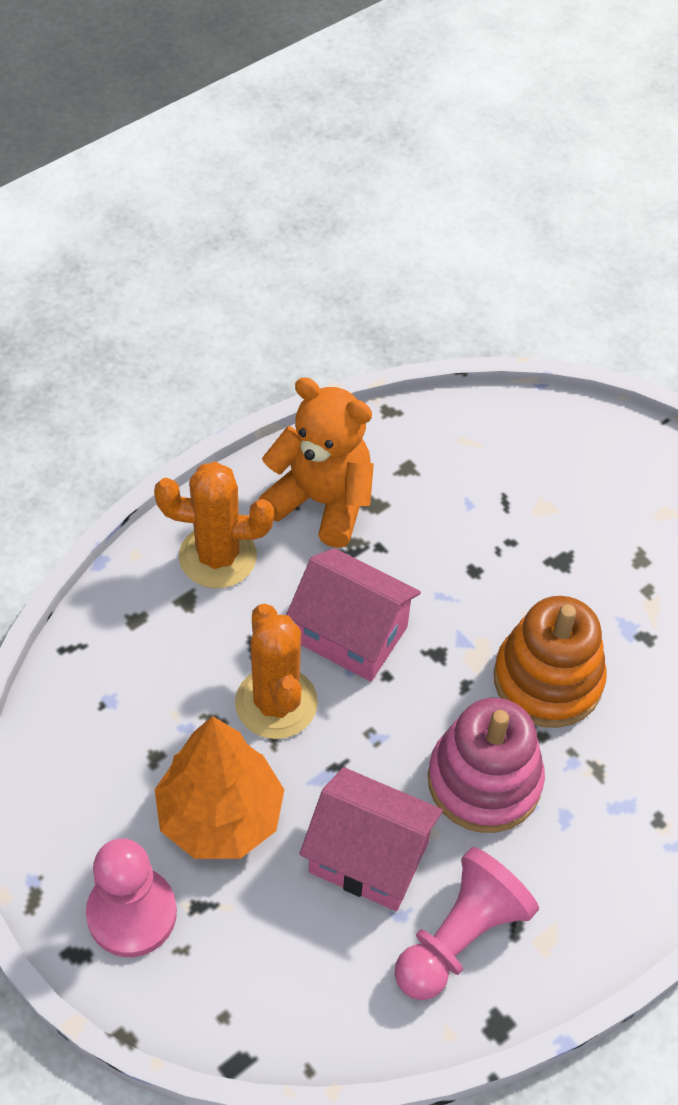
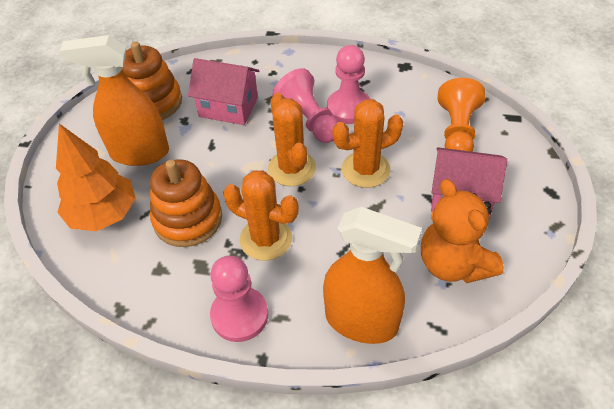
orange cactus: [154,462,274,588] [235,604,318,739] = 2 -> [223,170,299,261] [268,93,316,186] [332,99,404,188] = 3
orange pawn: none = 0 -> [438,78,485,152] = 1
orange spray bottle: none = 0 -> [60,35,169,166] [323,207,422,344] = 2
orange stacking toy: [494,596,607,728] = 1 -> [122,41,182,120] [150,159,222,247] = 2
pink pawn: [86,838,177,957] [395,847,539,1000] = 2 -> [210,256,268,342] [273,68,338,143] [327,45,370,124] = 3
pink stacking toy: [428,698,545,833] = 1 -> none = 0

